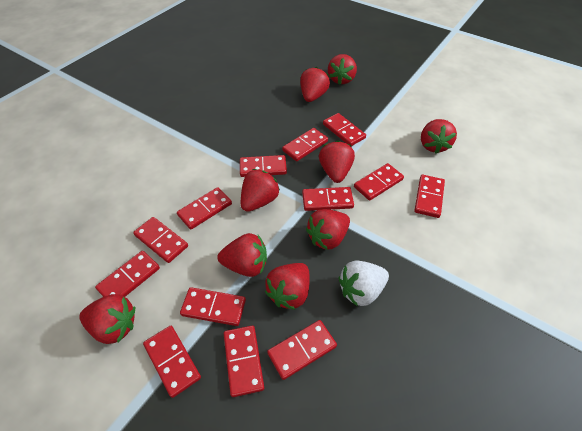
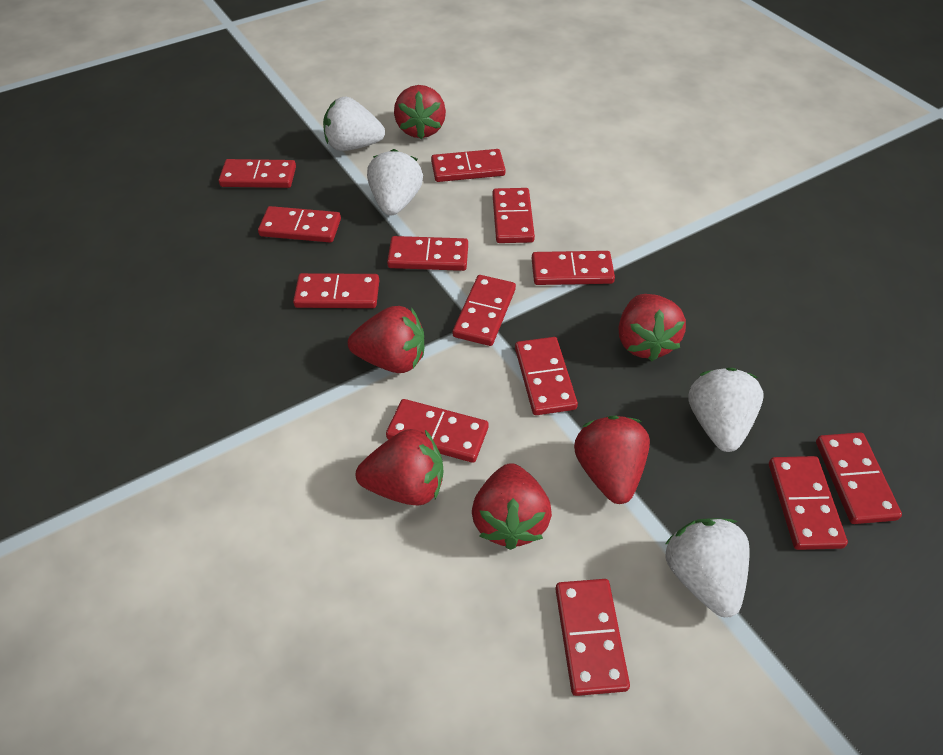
red strawberry: [79,294,135,344] [217,233,267,277] [241,169,280,212] [265,263,310,310] [300,67,330,102] [306,209,350,250] [319,141,355,183] [328,54,357,85] [421,119,457,154] = 9 -> [348,306,424,373] [356,429,443,505] [394,85,446,139] [472,463,552,550] [574,416,650,504] [618,294,686,361] = 6
white strawberry: [339,261,389,307] = 1 -> [323,97,385,151] [367,149,423,216] [666,518,750,617] [688,368,764,452] = 4

